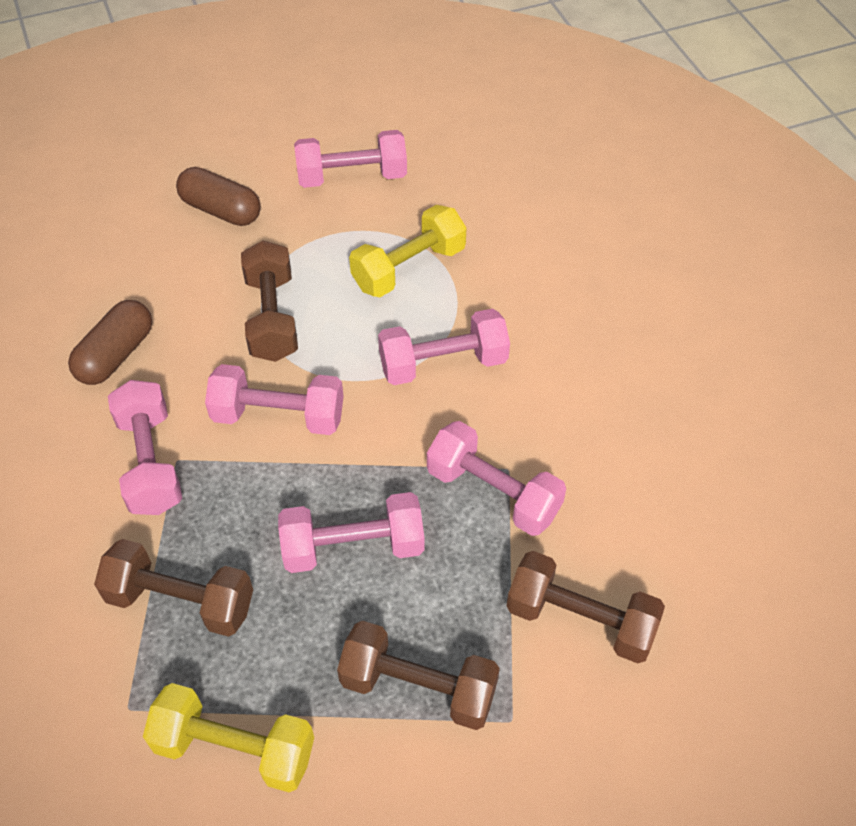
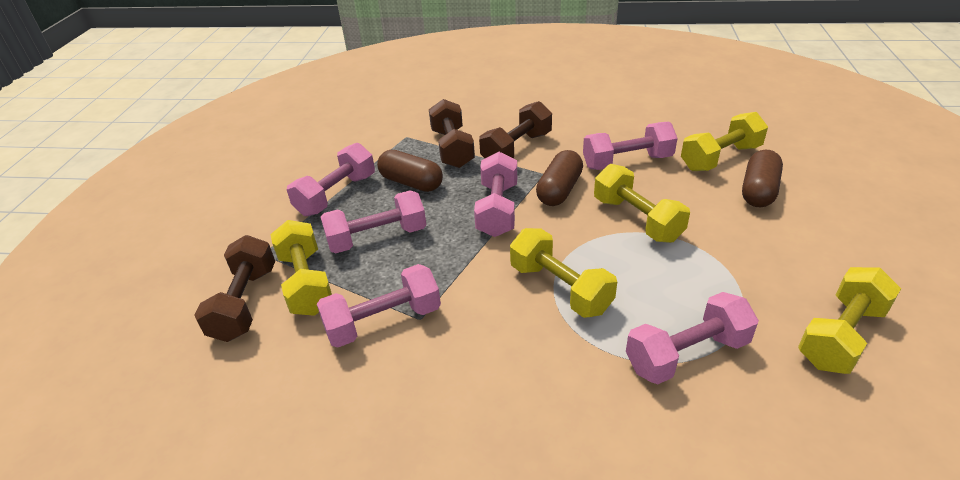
brown capsule: [68,300,152,385] [176,167,261,226] = 2 -> [377,150,443,192] [536,150,583,206] [742,150,783,207] = 3
brown dumbbell: [94,539,253,637] [241,240,298,362] [337,621,500,730] [507,551,665,664] = 4 -> [194,235,275,342] [429,99,475,168] [479,101,552,158] = 3
yellow dumbbell: [143,683,314,792] [349,205,466,297] = 2 -> [270,220,332,316] [510,228,617,318] [594,164,690,243] [681,112,768,171] [798,267,901,374] = 5

